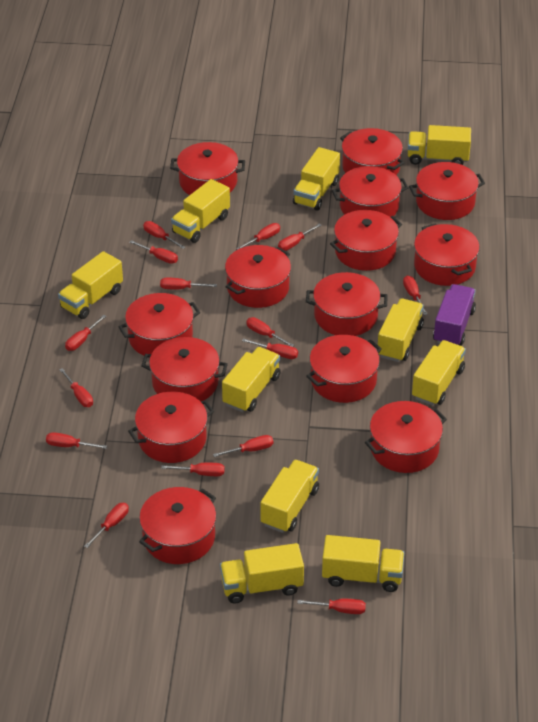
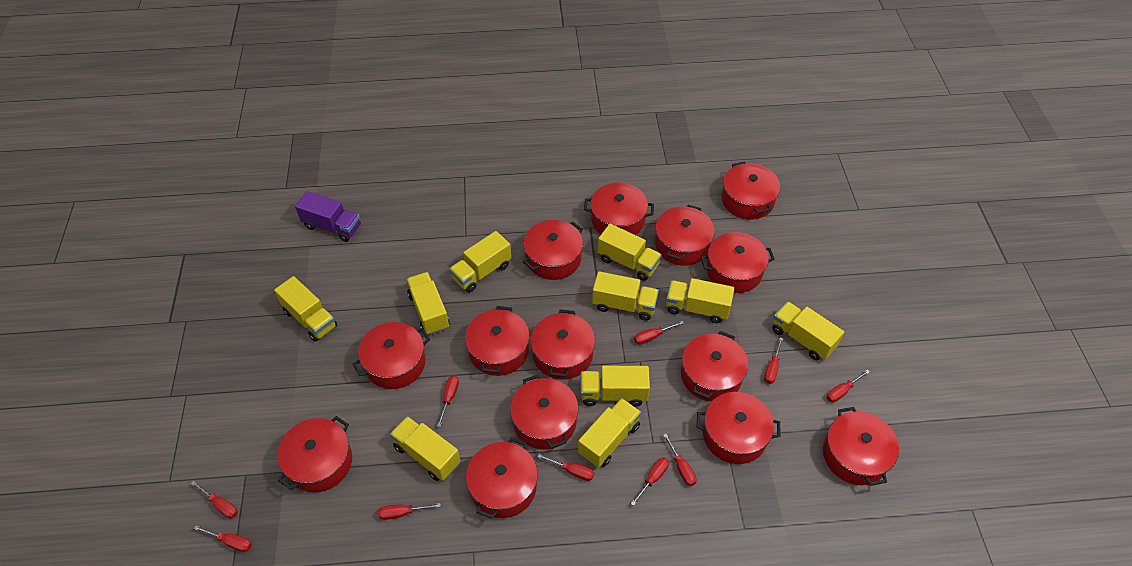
red screwdriver: [46,432,107,449] [59,368,93,407] [65,315,106,351] [84,503,129,548] [129,240,178,264] [143,221,185,249] [160,277,217,289] [161,463,225,476] [213,435,273,457] [236,223,280,250] [242,338,298,359] [246,317,294,347] [278,223,322,251] [297,599,366,614] [403,276,428,315] = 15 -> [191,481,238,519] [194,525,252,552] [378,503,441,520] [437,375,459,427] [537,454,594,481] [631,457,669,506] [634,321,684,344] [663,434,697,486] [764,338,783,384] [827,369,870,402] = 10

